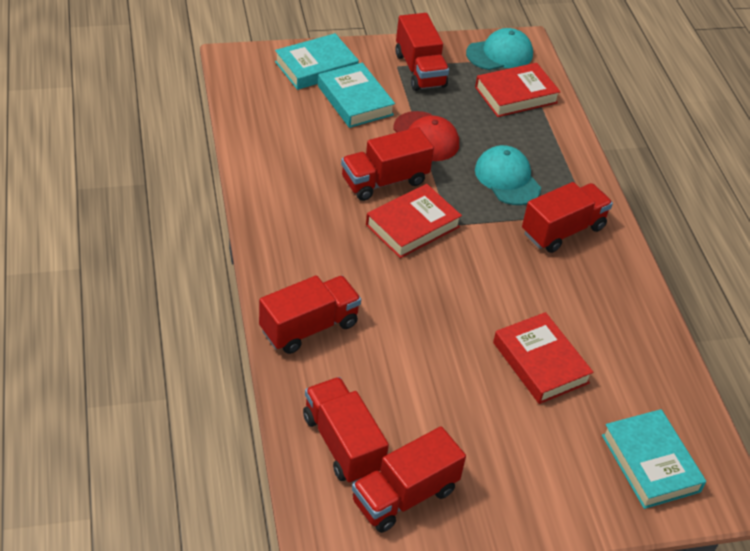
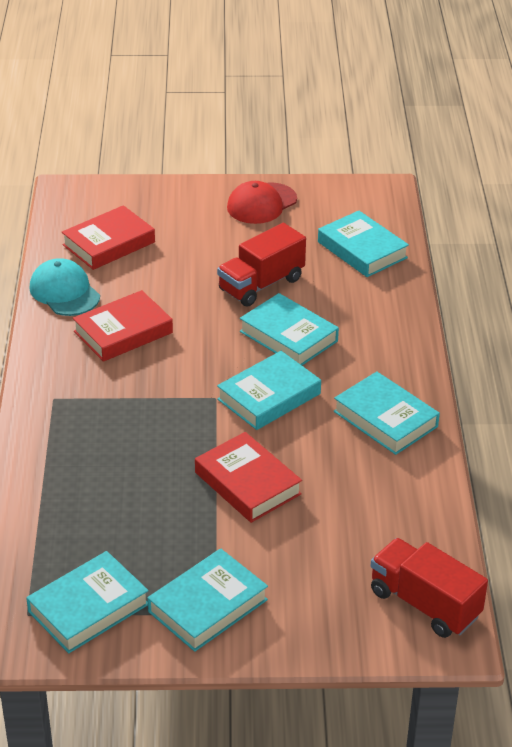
red truck: [259,275,361,354] [303,377,389,483] [341,127,434,201] [352,426,466,533] [395,13,449,91] [522,182,613,253] = 6 -> [217,223,306,307] [371,538,488,638] = 2
turquoise book: [275,33,359,90] [318,63,395,128] [602,409,706,509] = 3 -> [26,551,149,653] [147,548,268,652] [217,351,321,430] [240,293,339,365] [318,211,409,277] [334,371,440,455] = 6
turquoise cap: [466,28,533,70] [475,145,541,205] = 2 -> [29,258,100,316] = 1

